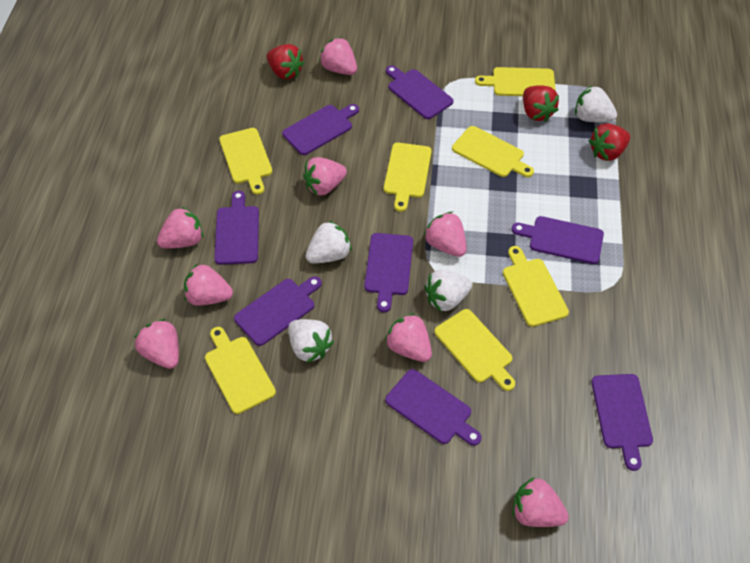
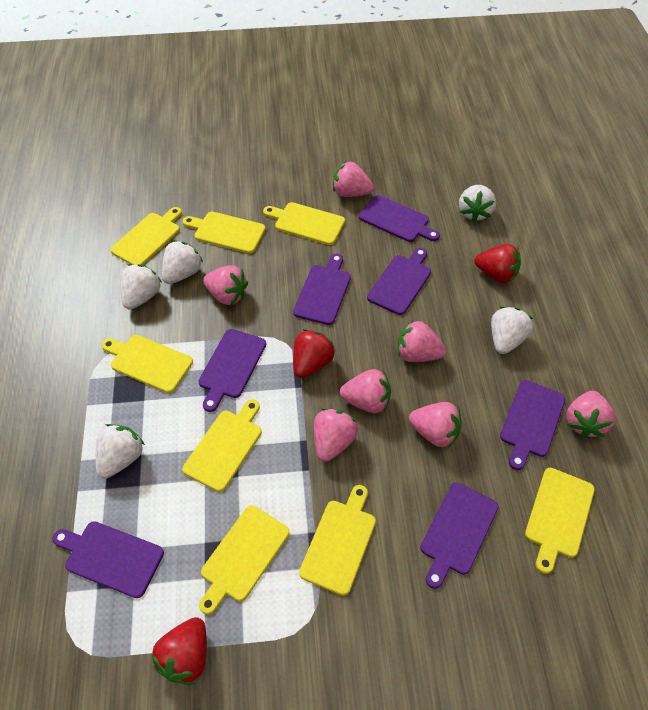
pink strawberry: [134,319,179,369] [157,207,203,249] [184,263,233,306] [303,157,347,195] [319,37,357,75] [385,313,432,362] [424,212,466,257] [512,477,569,527] = 8 -> [203,265,248,305] [314,408,358,462] [333,161,374,197] [340,369,391,413] [398,320,446,362] [409,402,462,448] [566,391,615,438] = 7
purple cutting board: [214,191,259,265] [234,276,322,346] [282,104,359,155] [364,233,413,312] [385,369,481,446] [386,65,454,119] [512,216,604,264] [591,374,653,471] = 8 -> [52,521,164,598] [198,329,266,412] [293,254,351,325] [359,195,440,242] [367,248,431,315] [420,482,499,589] [500,380,566,470] = 7
white strawberry: [288,319,334,363] [306,220,352,263] [424,270,472,312] [575,86,617,122] = 4 -> [95,424,145,479] [121,264,161,310] [162,240,203,284] [459,185,496,222] [491,306,533,354] = 5
yellow cutting board: [205,327,276,414] [219,128,272,195] [384,143,432,212] [434,309,515,391] [452,126,534,177] [475,67,556,96] [503,246,569,327] = 7 -> [101,335,193,393] [110,207,182,265] [182,399,262,492] [183,212,266,253] [199,505,290,615] [263,202,345,245] [299,485,376,596] [525,468,595,574] = 8

